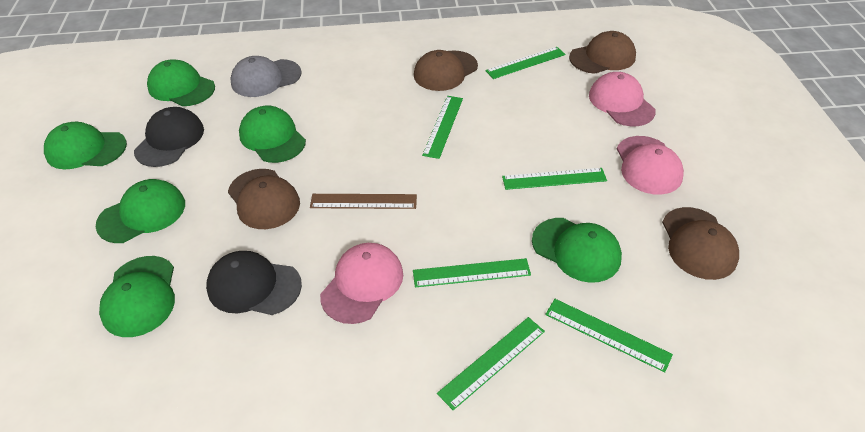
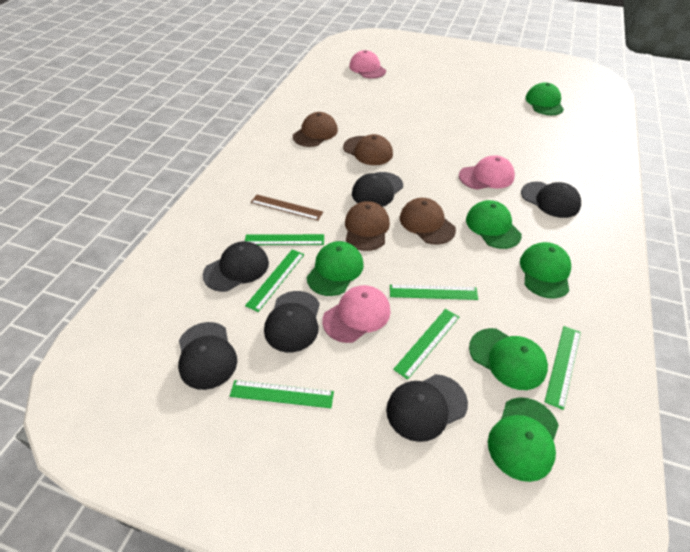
black cap: [134,107,204,167] [206,251,302,315] = 2 -> [178,322,237,390] [203,241,269,292] [264,291,320,352] [352,172,403,207] [386,374,468,442] [521,182,581,218] = 6
grey cap: [230,56,302,97] = 1 -> none = 0

